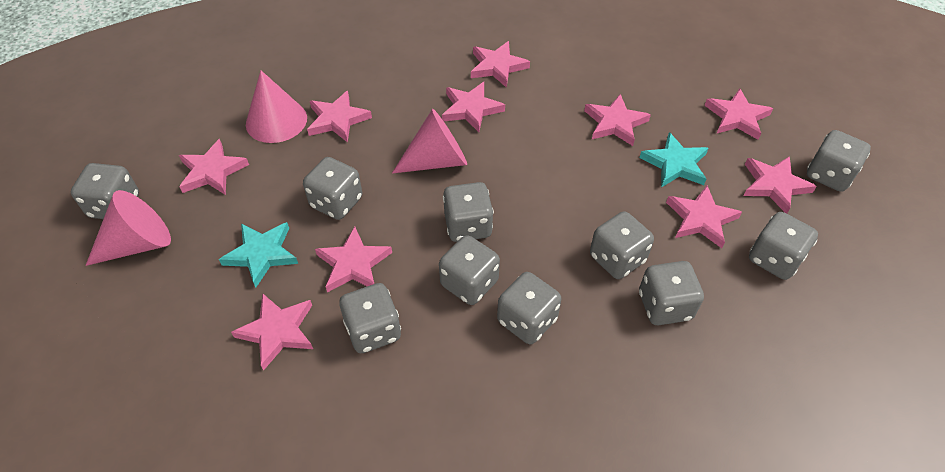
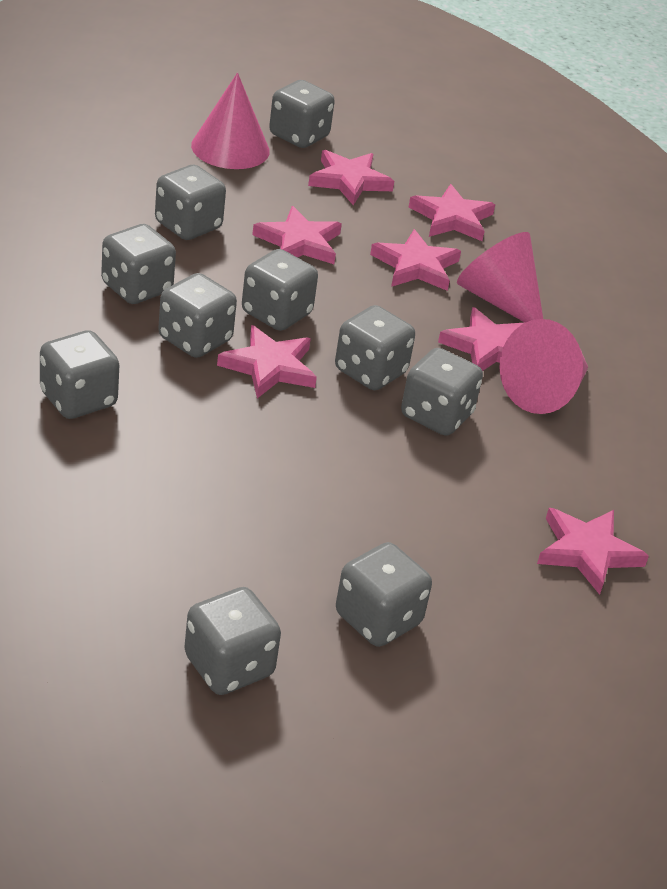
pink star: [179,139,249,195] [231,293,313,370] [307,91,372,143] [315,226,392,292] [442,82,505,132] [471,41,530,88] [584,94,651,146] [666,185,742,248] [704,88,773,140] [744,156,817,213] = 10 -> [217,325,317,398] [252,206,342,264] [308,150,394,205] [370,229,461,291] [409,184,495,241] [438,307,524,371] [537,508,649,595] = 7
turquoise star: [219,222,298,288] [639,132,708,188] = 2 -> none = 0

